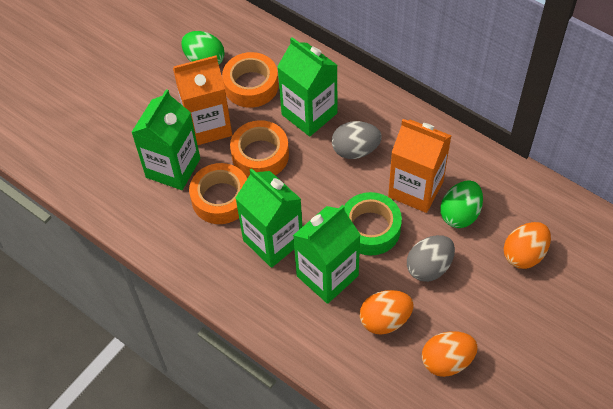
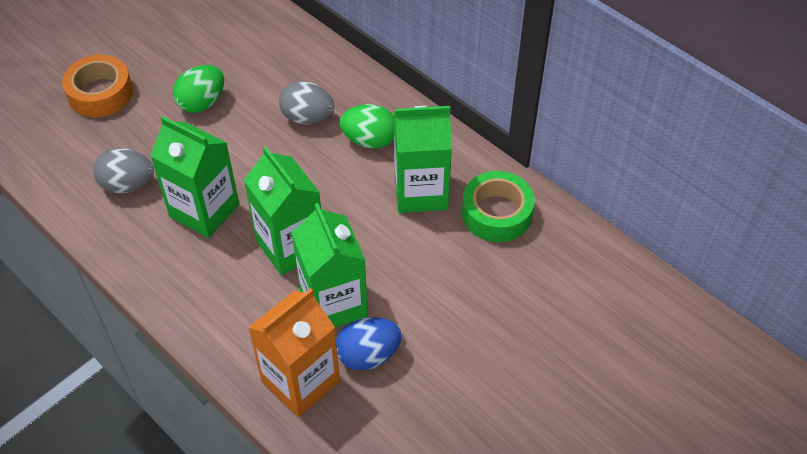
blue egg: none = 0 -> [336,317,402,371] = 1
orange carton: [173,55,232,145] [388,119,452,213] = 2 -> [248,288,340,417] = 1
orange egg: [360,290,414,335] [422,331,478,377] [504,222,551,269] = 3 -> none = 0
orange tape: [189,163,247,224] [222,52,279,108] [230,120,289,177] = 3 -> [62,55,133,117] = 1

